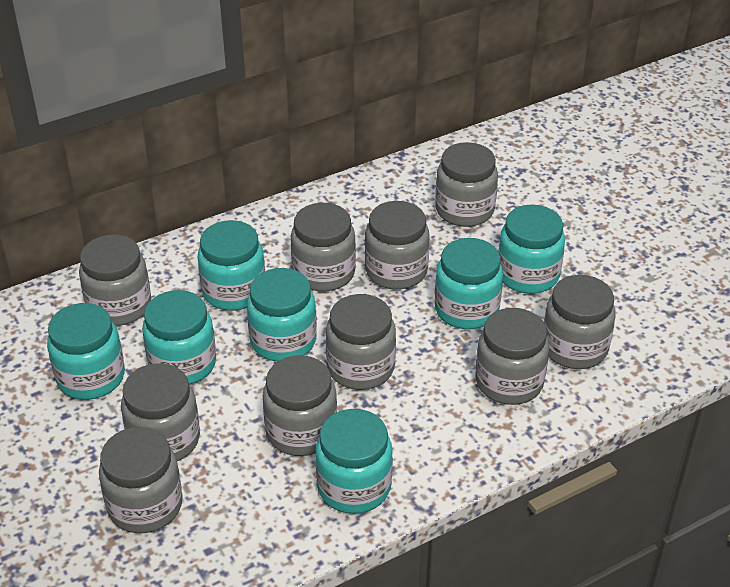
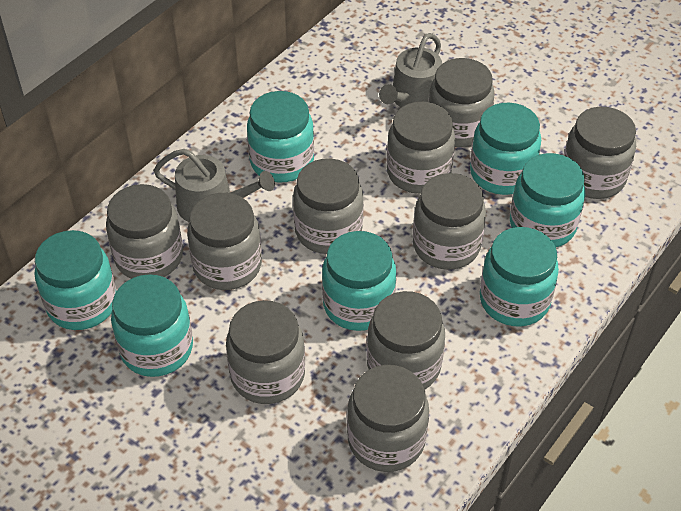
grey watering can: none = 0 -> [153,149,275,222] [379,33,442,108] = 2

